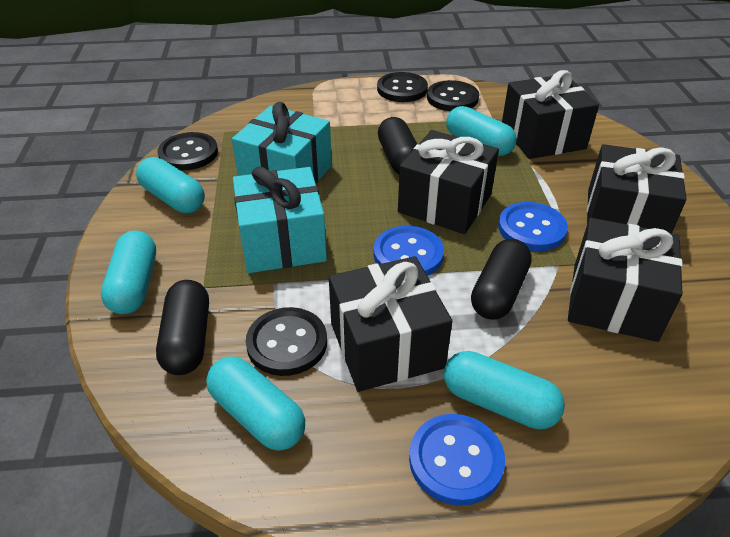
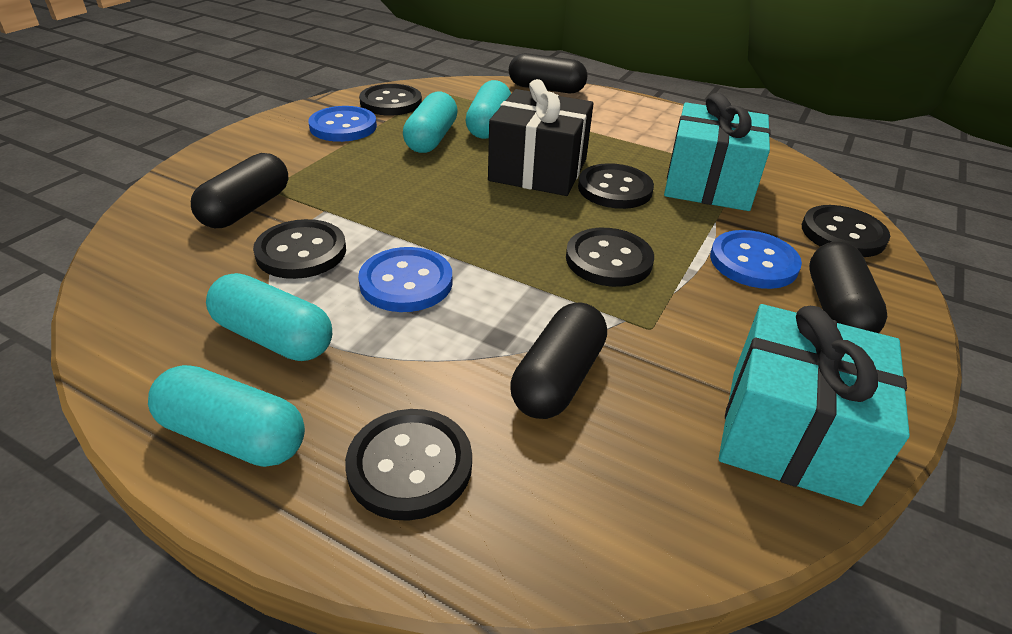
black button: [157,132,218,170] [245,307,327,376] [377,72,428,102] [427,80,479,111] = 4 -> [253,219,346,279] [345,409,472,521] [359,84,422,116] [566,228,654,287] [578,163,654,209] [802,205,890,257] = 6
black capsule: [156,280,209,375] [378,117,417,174] [471,239,532,320] = 3 -> [191,153,288,228] [509,53,587,93] [511,302,607,419] [809,241,888,333] = 4
black gift: [329,256,452,392] [398,130,499,234] [502,70,599,159] [568,218,683,342] [587,144,687,233] = 5 -> [488,79,594,196] = 1
turquoise capsule: [101,231,156,314] [136,157,205,213] [206,356,305,451] [444,351,565,429] [446,106,517,156] = 5 -> [148,365,305,467] [206,273,332,361] [403,91,458,153] [466,80,511,139] = 4

